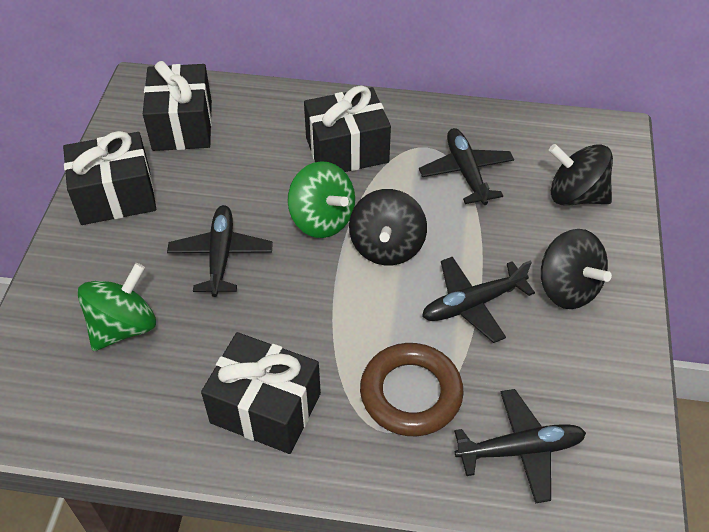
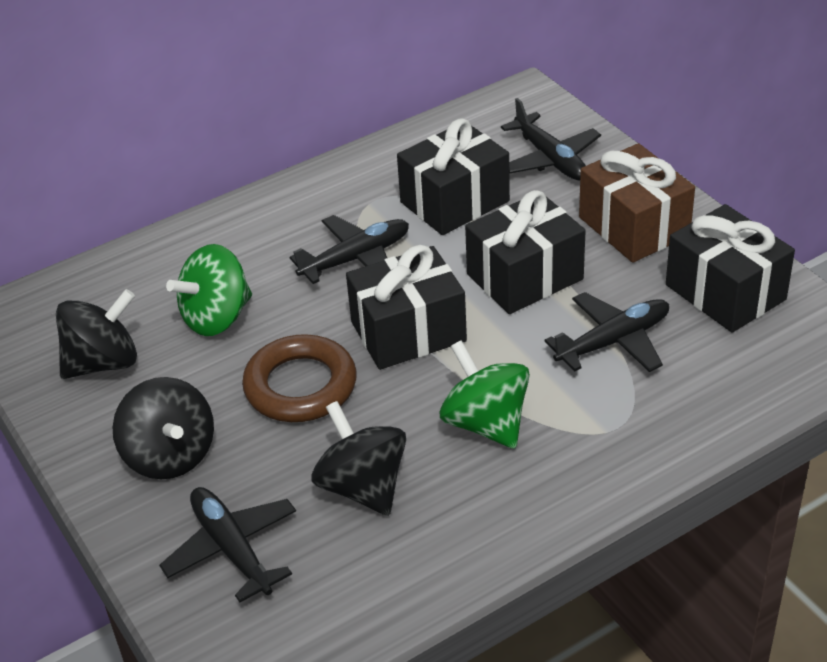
brown gift: none = 0 -> [579,143,695,263] = 1

